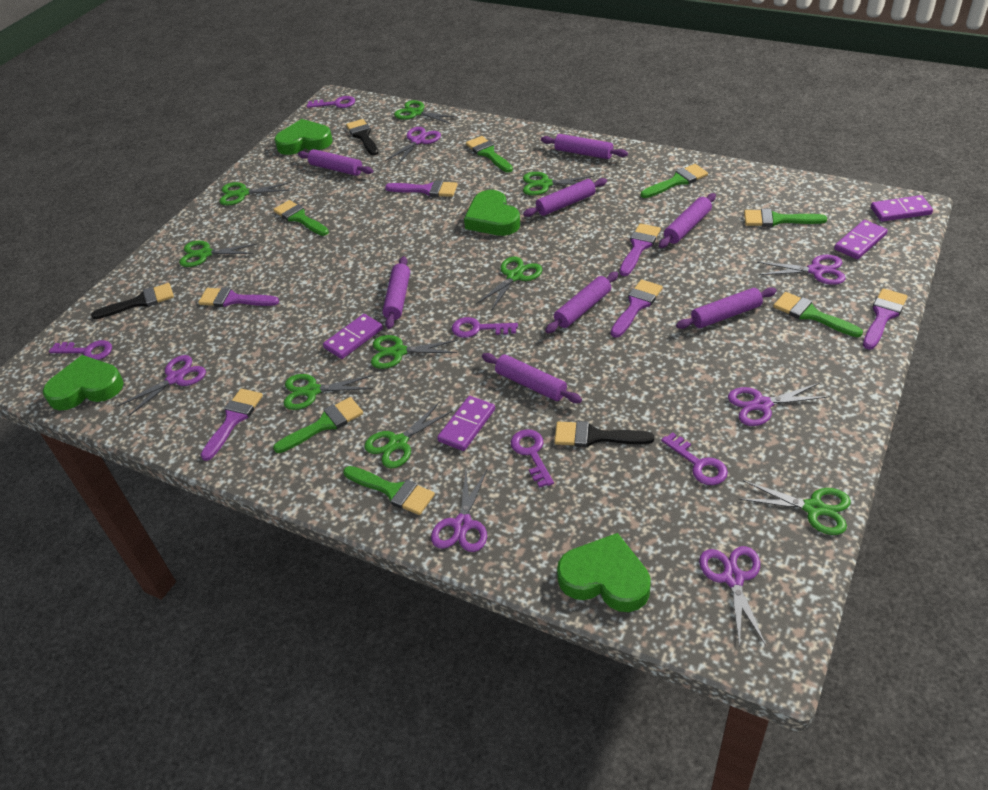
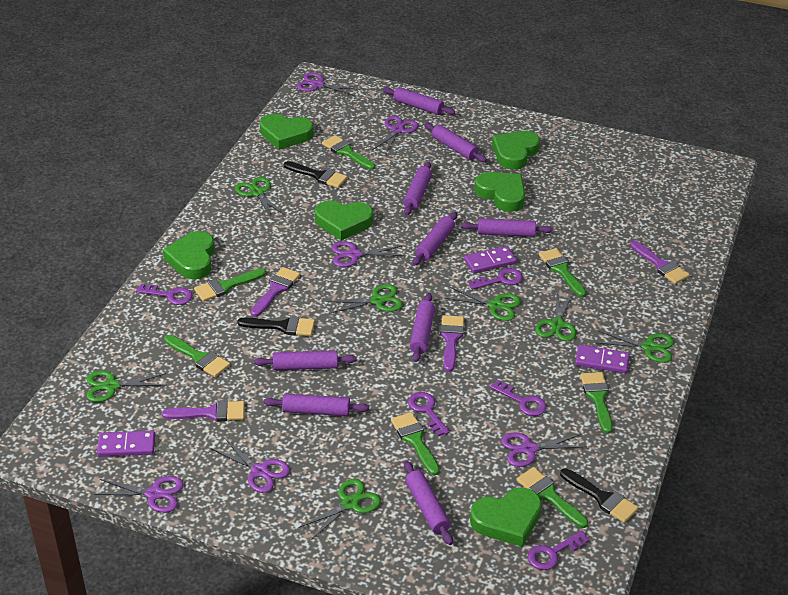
green heart: [43,355,124,410] [274,119,333,155] [464,190,520,236] [557,533,651,612] = 4 -> [163,231,215,279] [260,114,314,150] [315,201,373,240] [470,488,542,547] [474,172,525,212] [492,131,540,170] = 6
green scissors: [179,241,257,267] [220,182,291,205] [284,374,373,410] [364,401,453,468] [371,335,458,369] [394,100,458,124] [476,257,542,311] [523,172,595,196] [738,480,851,535] = 9 -> [87,371,167,402] [235,177,285,218] [298,479,381,540] [326,284,403,313] [445,287,521,321] [535,291,576,341] [598,331,674,363] = 7
purple brush: [198,287,279,307] [201,389,263,461] [385,180,457,197] [611,279,663,338] [620,223,661,276] [863,288,907,350] = 6 -> [162,400,245,422] [251,267,300,317] [440,315,464,372] [630,240,690,284] = 4
purple domino: [323,314,383,359] [437,396,495,451] [834,220,888,259] [871,195,933,222] = 4 -> [97,431,155,457] [464,246,517,273] [575,345,630,373] = 3
purple rolling pin: [298,149,373,176] [383,256,410,329] [482,353,582,403] [523,178,607,217] [541,134,628,159] [545,272,618,333] [659,193,716,248] [676,287,777,329] = 8 -> [254,350,357,370] [263,394,369,416] [383,87,455,115] [403,162,432,215] [404,461,453,545] [410,293,435,362] [413,212,457,266] [424,123,487,162] [461,218,553,237] = 9

